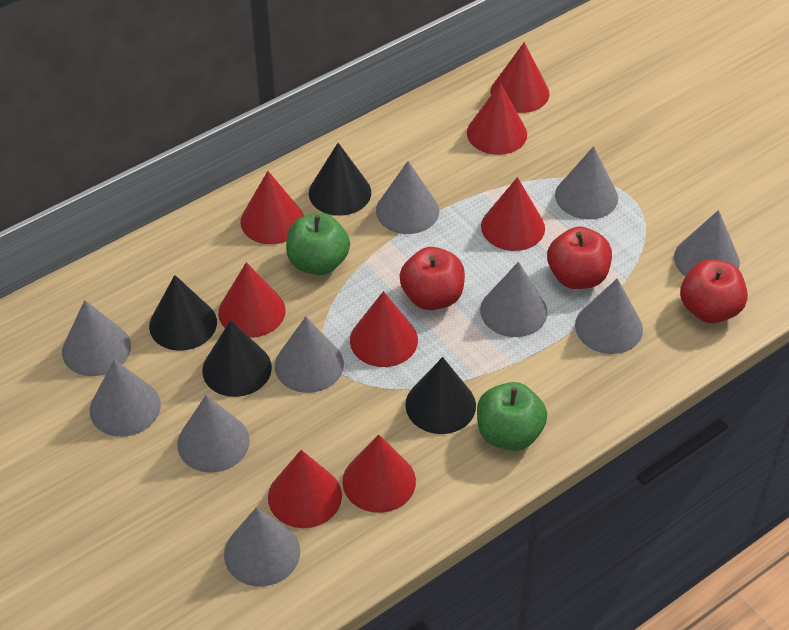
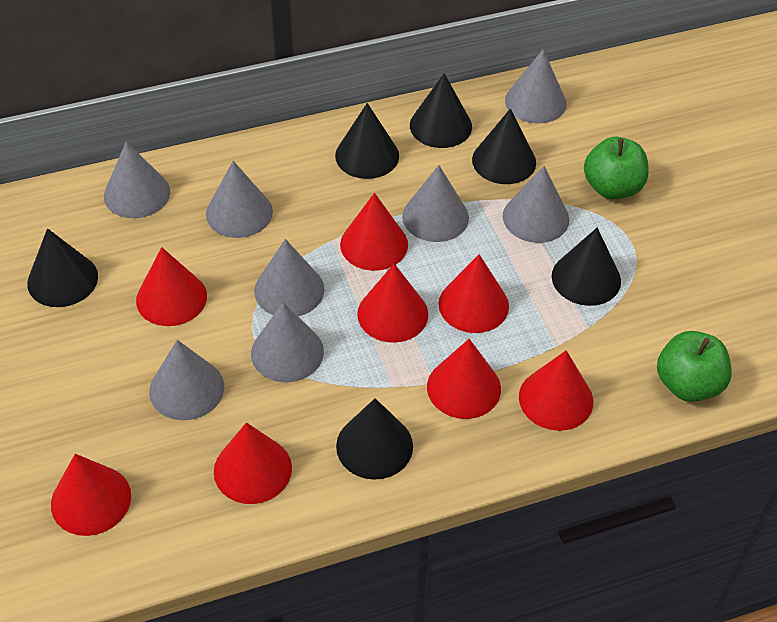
black cone: [149,275,217,351] [202,320,272,397] [309,143,371,216] [405,357,476,434] = 4 -> [27,228,98,307] [335,103,399,179] [336,398,413,480] [410,73,472,148] [472,109,536,184] [552,227,621,306] = 6
grey cone: [62,300,131,376] [90,359,161,437] [177,395,250,473] [224,507,300,586] [275,316,344,393] [376,161,439,234] [480,262,547,337] [555,146,618,219] [575,278,643,354] [674,210,740,277] = 10 -> [104,141,170,218] [149,340,224,420] [206,161,273,238] [251,302,324,382] [254,239,324,316] [402,165,469,242] [503,166,569,243] [505,50,566,123] = 8
red apple: [400,247,465,310] [547,226,612,289] [680,259,748,323] = 3 -> none = 0

